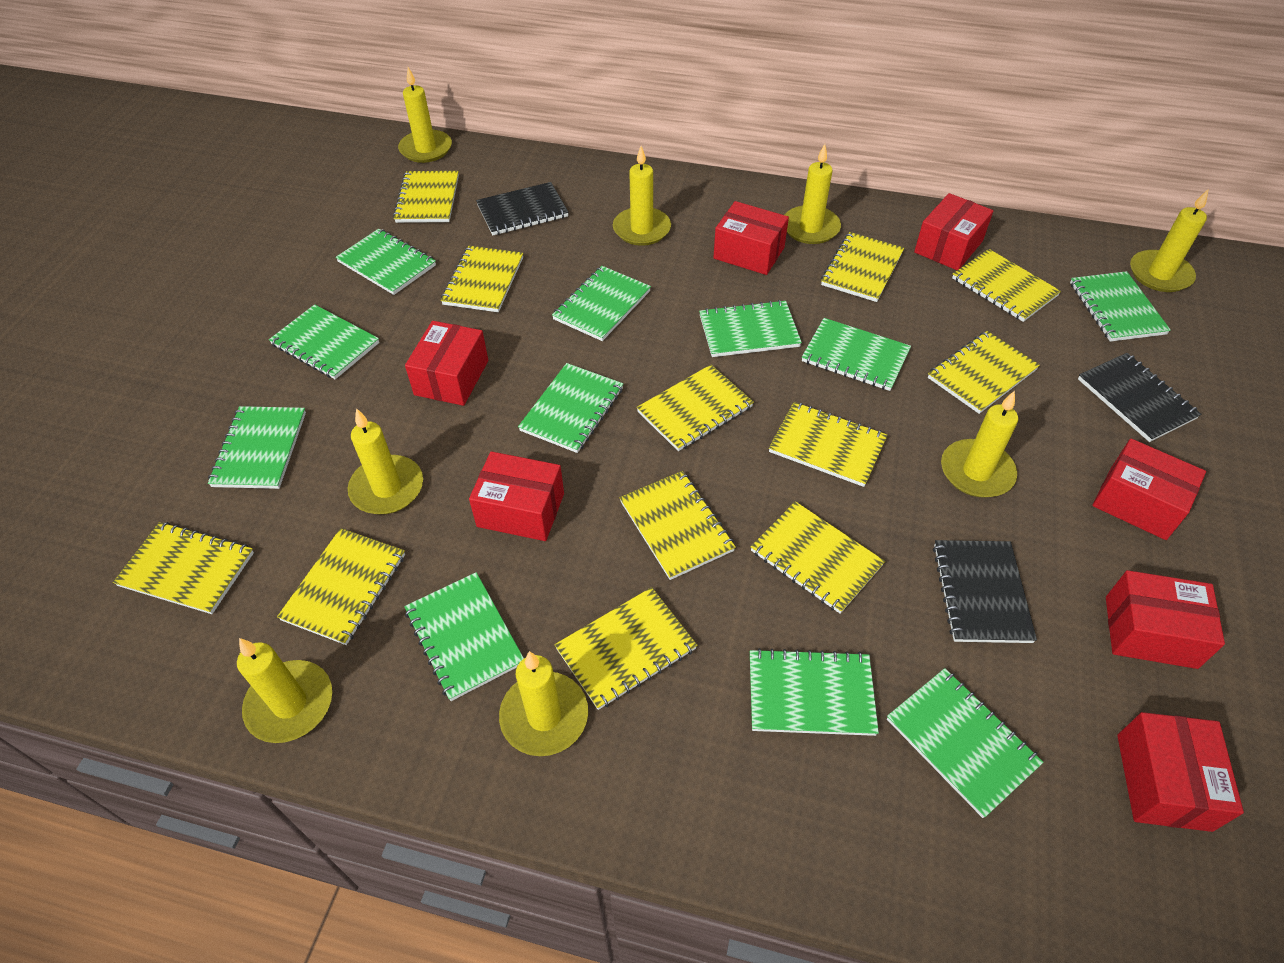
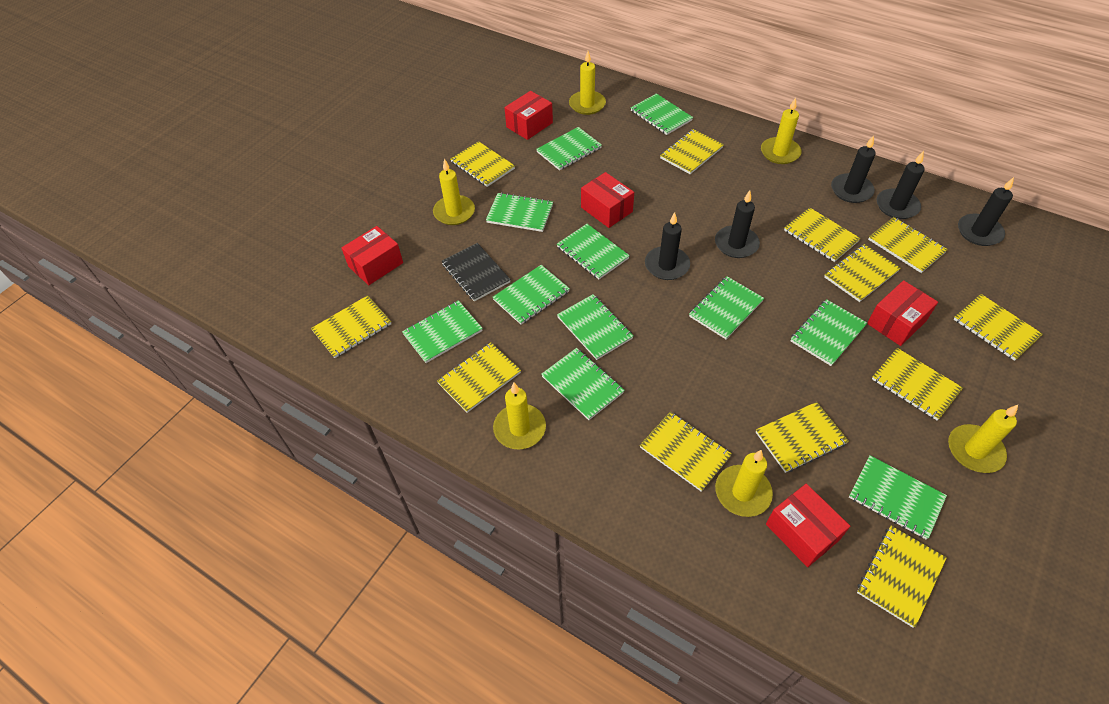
black candle: none = 0 -> [645,212,690,280] [715,191,760,258] [831,135,876,203] [877,151,925,219] [958,177,1014,246] = 5
black notebook: [476,182,569,235] [933,540,1037,643] [1078,353,1201,442] = 3 -> [441,243,511,302] = 1
red box: [405,321,488,406] [469,451,564,541] [713,201,789,275] [914,193,993,270] [1093,438,1206,540] [1106,570,1225,669] [1117,712,1244,832] = 7 -> [341,226,403,285] [504,91,553,140] [581,172,634,228] [766,484,850,567] [867,280,938,346] = 5
yellow candle: [237,638,332,743] [348,408,423,514] [398,67,452,163] [499,651,588,756] [613,146,671,246] [785,144,841,244] [941,391,1018,498] [1130,190,1208,292] = 8 -> [433,158,475,225] [493,383,546,449] [569,51,606,115] [715,450,773,517] [761,98,802,164] [948,405,1018,473] = 6

